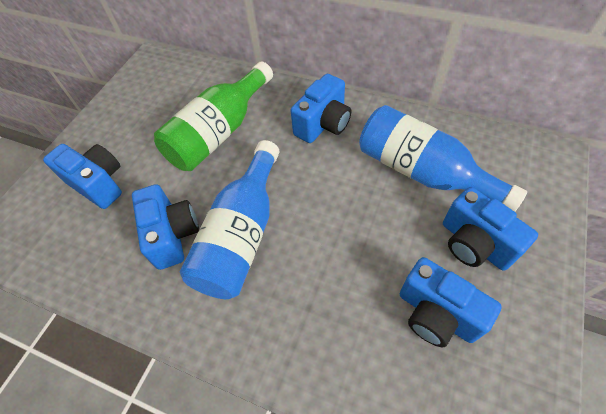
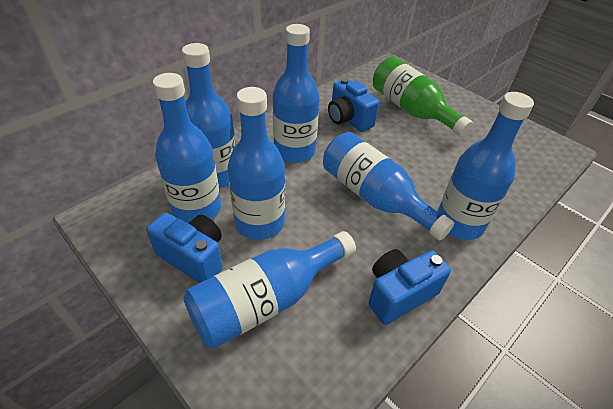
blue bottle: [180,140,279,299] [359,105,527,212] = 2 -> [153,73,221,223] [182,43,236,188] [183,231,356,349] [227,87,285,240] [273,24,320,163] [323,132,454,240] [437,92,534,240] = 7
blue camera: [43,144,122,209] [132,184,199,270] [290,74,351,143] [400,257,502,347] [443,187,538,271] = 5 -> [146,213,223,283] [328,78,379,132] [369,249,451,325] = 3

